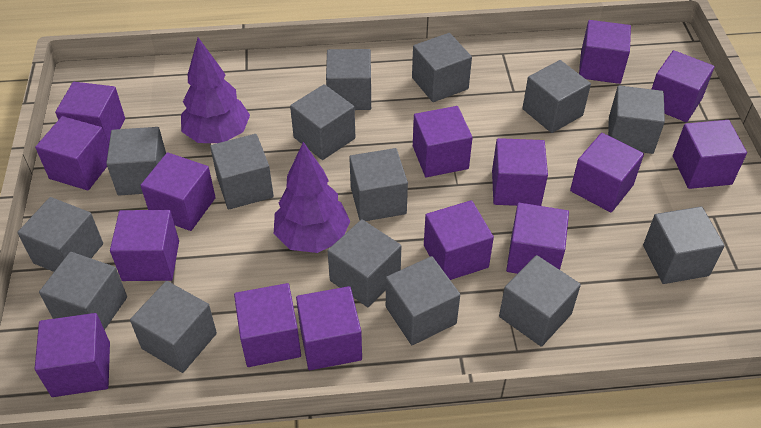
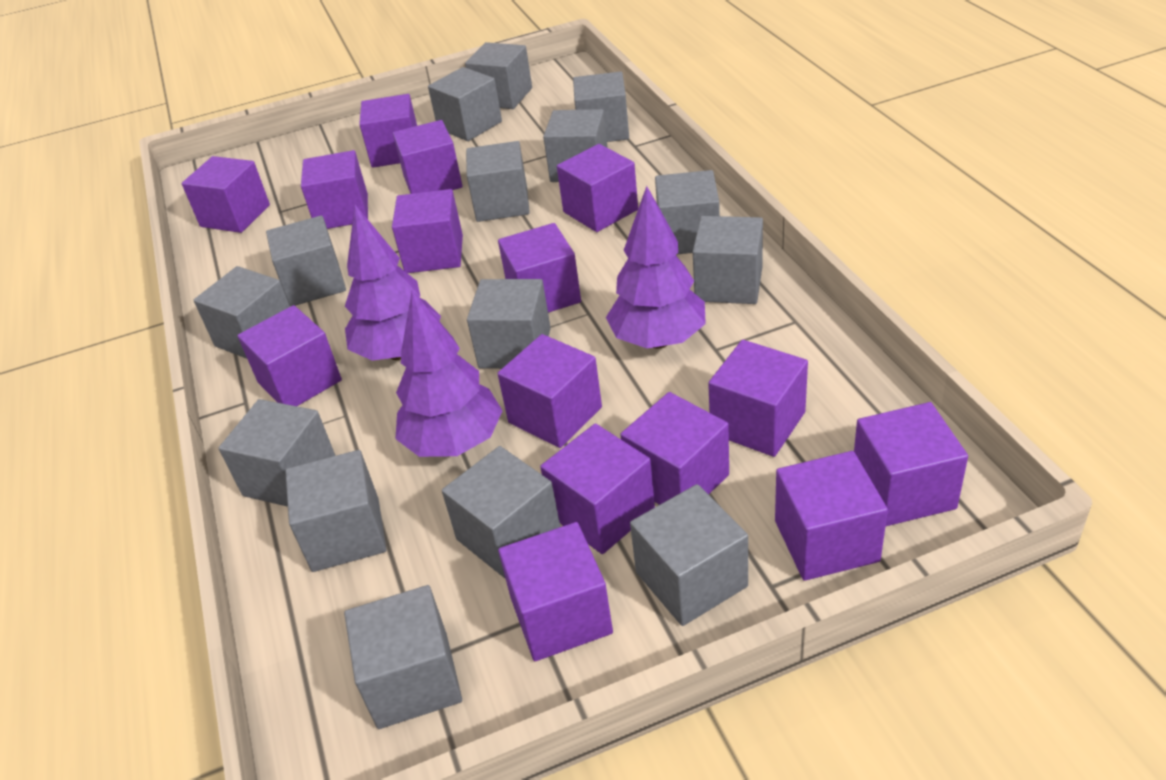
purple tree: [181,37,250,143] [274,142,350,253] = 2 -> [345,205,441,361] [395,290,503,457] [606,186,706,349] = 3

